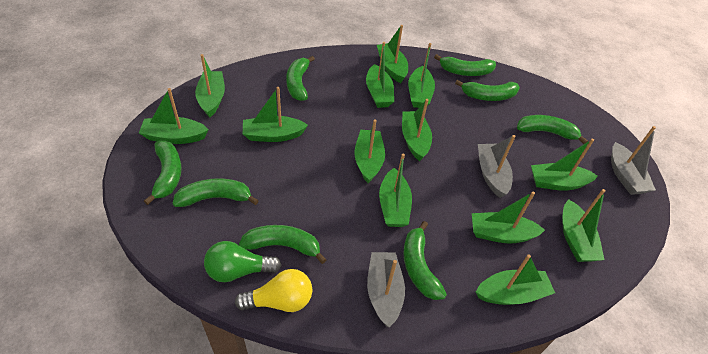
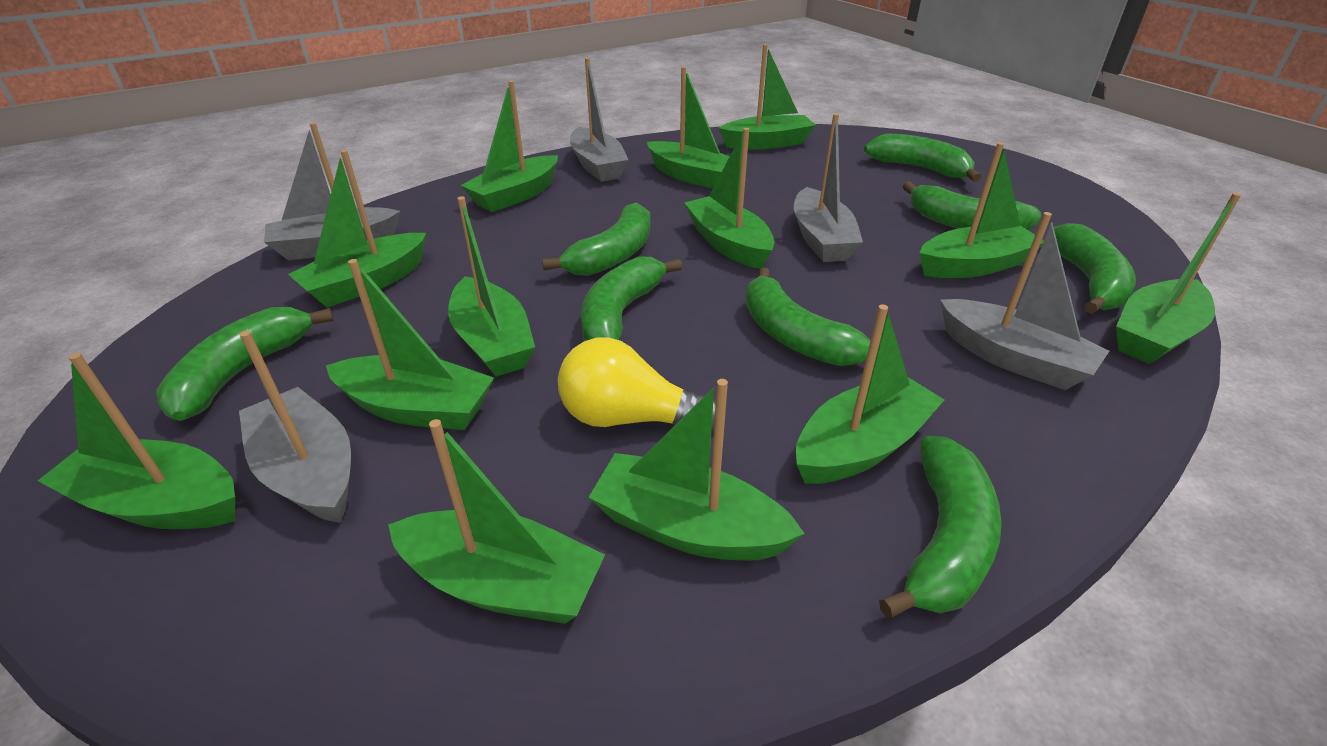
green light bulb: [204,241,281,282] = 1 -> none = 0
grey boat: [367,252,405,327] [478,135,516,198] [611,126,656,195] = 3 -> [239,331,351,523] [264,122,400,260] [570,58,629,182] [794,113,863,262] [940,212,1109,390] = 5

